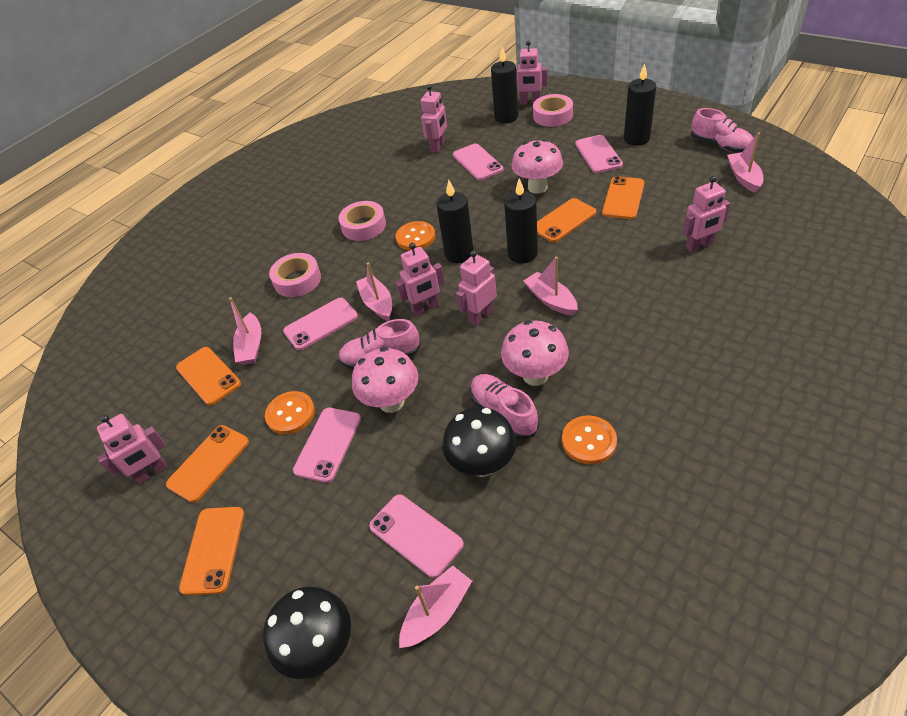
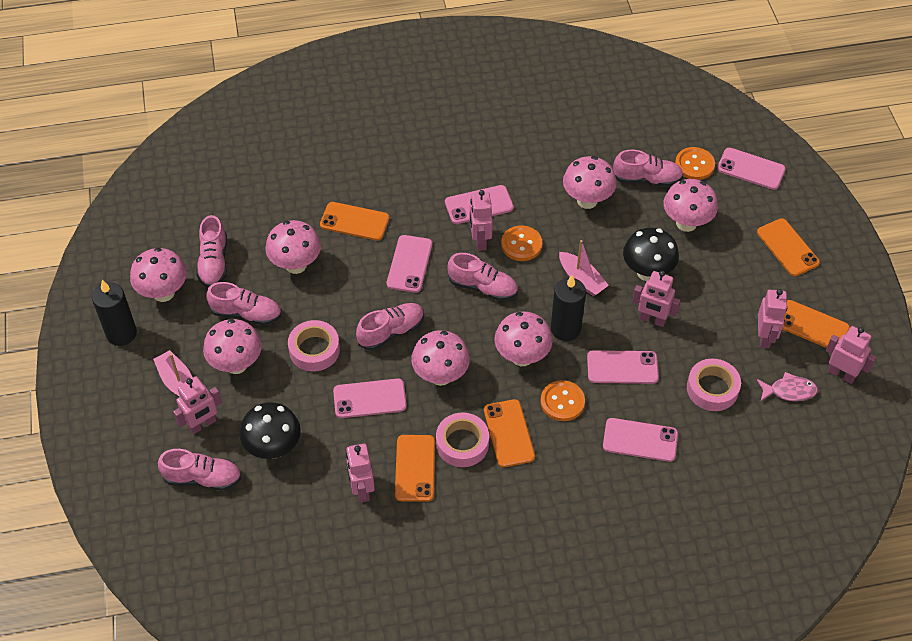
black candle: [437,180,473,263] [491,47,518,123] [504,179,538,263] [624,63,656,146] = 4 -> [92,280,137,346] [551,275,586,341] = 2
pink boat: [229,297,261,365] [356,263,392,321] [399,565,472,648] [524,257,578,316] [727,132,763,193] = 5 -> [153,350,193,396] [559,240,609,296] = 2
pink fish: none = 0 -> [757,372,818,401] = 1
pink mushroom: [352,347,418,413] [501,320,569,386] [511,139,563,194] = 3 -> [130,248,187,302] [203,319,262,374] [266,220,321,274] [411,330,470,386] [494,312,553,366] [563,156,617,209] [663,179,718,232] = 7
pink phone: [283,298,358,350] [293,408,361,483] [369,494,464,578] [453,143,503,180] [575,135,623,173] = 5 -> [333,379,406,418] [387,235,432,293] [445,185,514,224] [587,350,659,384] [603,418,678,462] [717,148,786,190] = 6
pink shoe: [338,319,421,369] [470,374,539,439] [691,108,753,153] = 3 -> [158,449,242,491] [196,215,227,288] [206,282,282,325] [356,303,424,350] [447,253,518,301] [613,150,683,187] = 6

